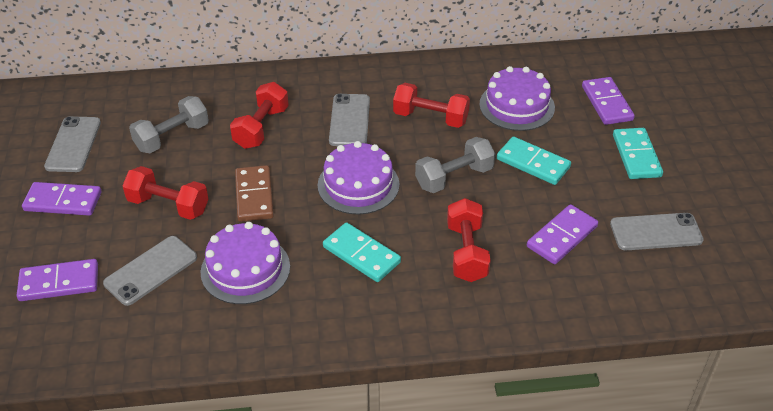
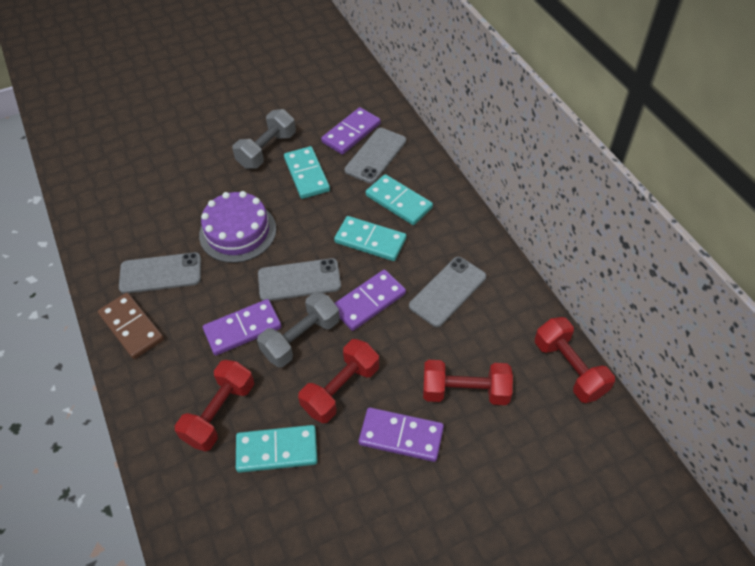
purple cake: [201,222,290,304] [318,141,399,215] [479,66,555,131] = 3 -> [199,191,276,263] = 1
turquoise domino: [323,222,401,282] [497,137,571,185] [613,128,663,179] = 3 -> [236,425,318,473] [284,146,330,199] [334,216,406,261] [366,174,433,225] = 4

